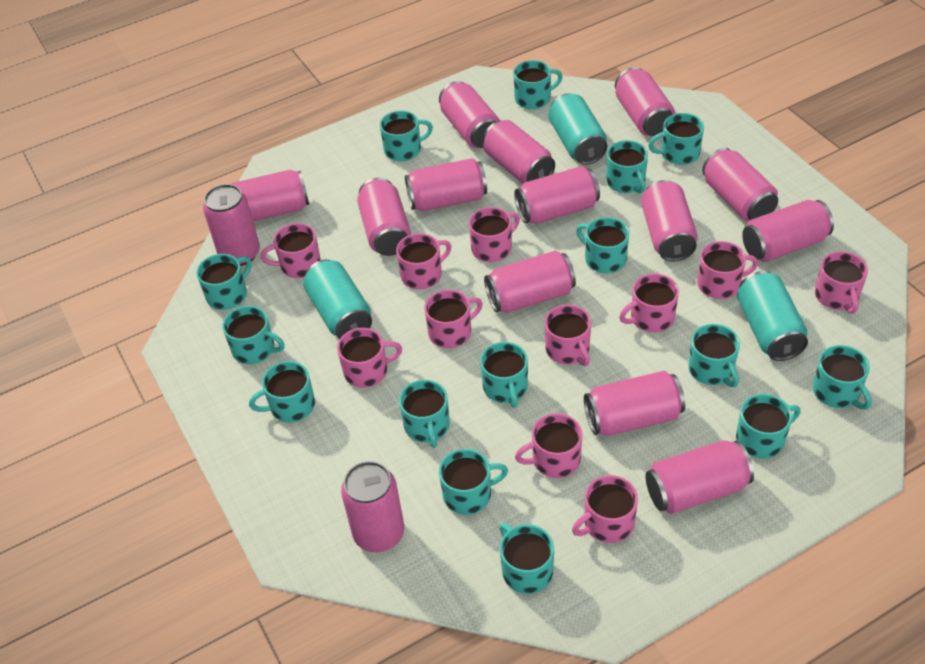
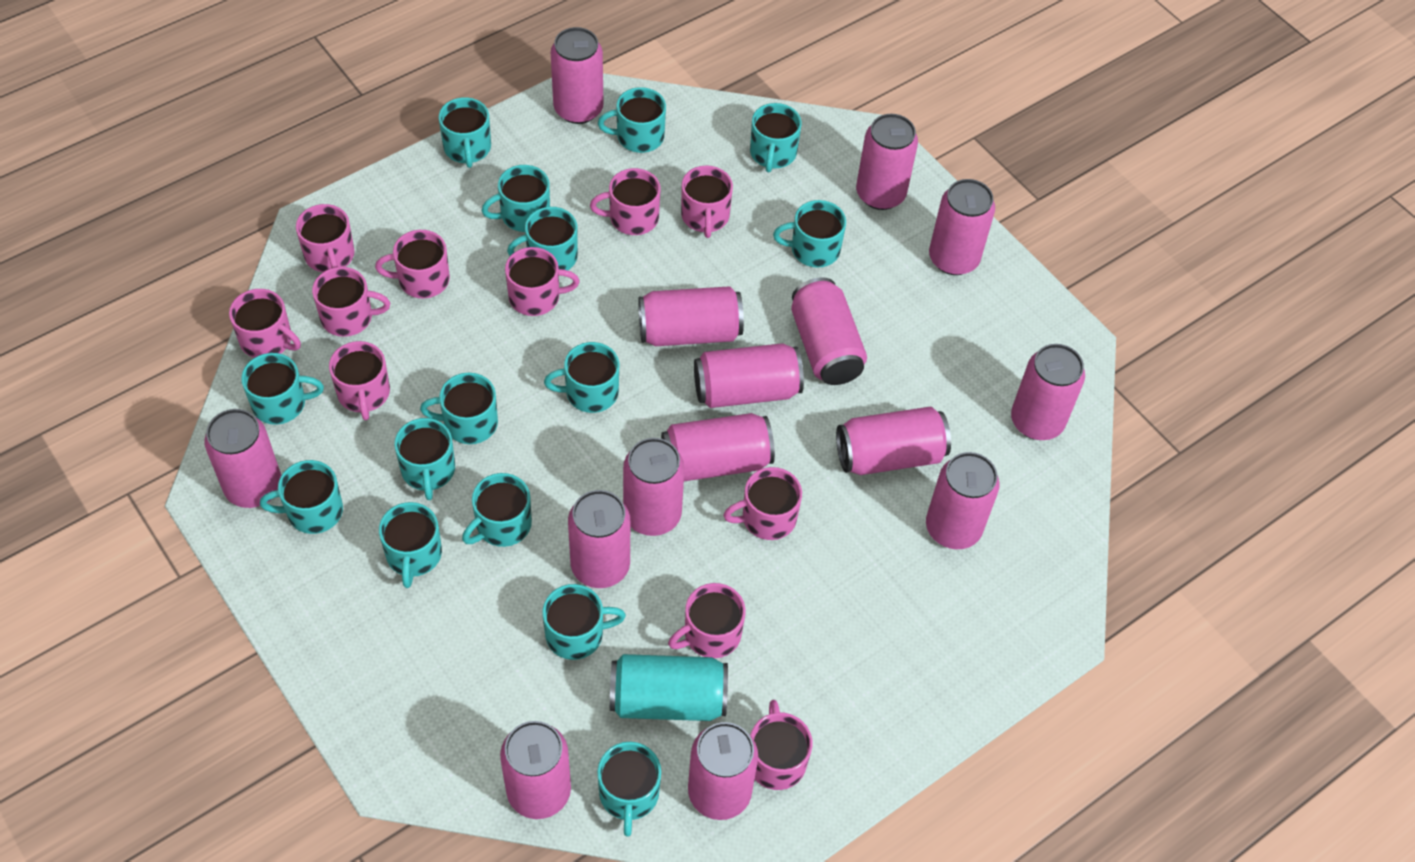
turquoise can: [303,259,372,339] [548,93,607,165] [737,271,808,361] = 3 -> [610,654,728,721] = 1

